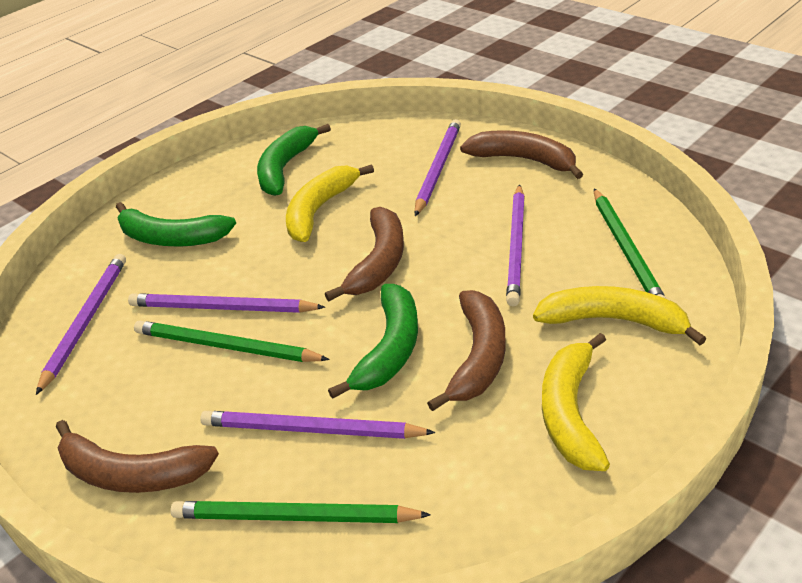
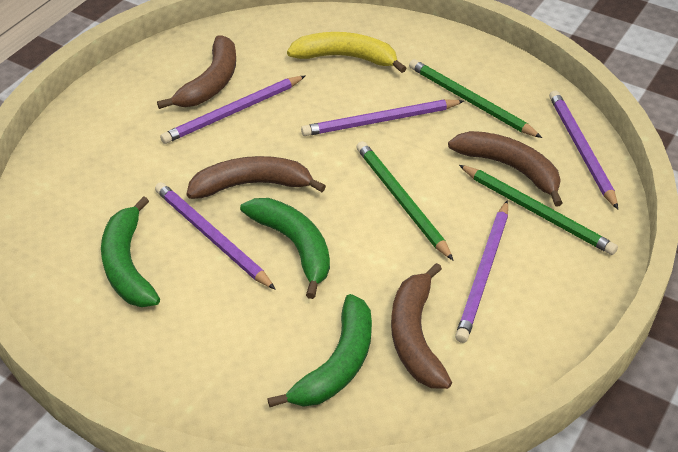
yellow banana: [286,164,374,242] [533,286,706,345] [542,333,610,471] = 3 -> [287,32,407,73] = 1

